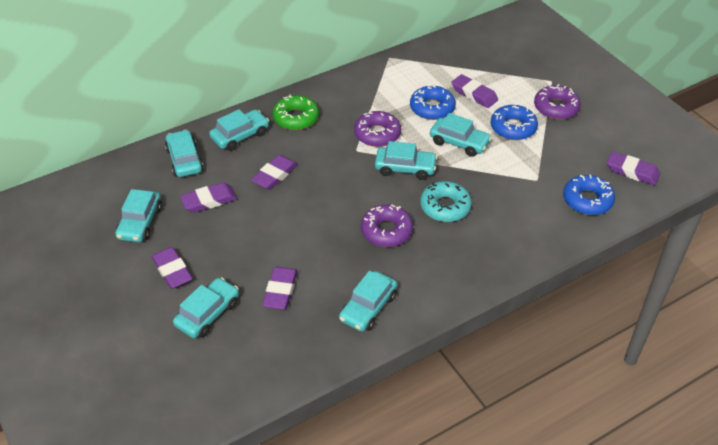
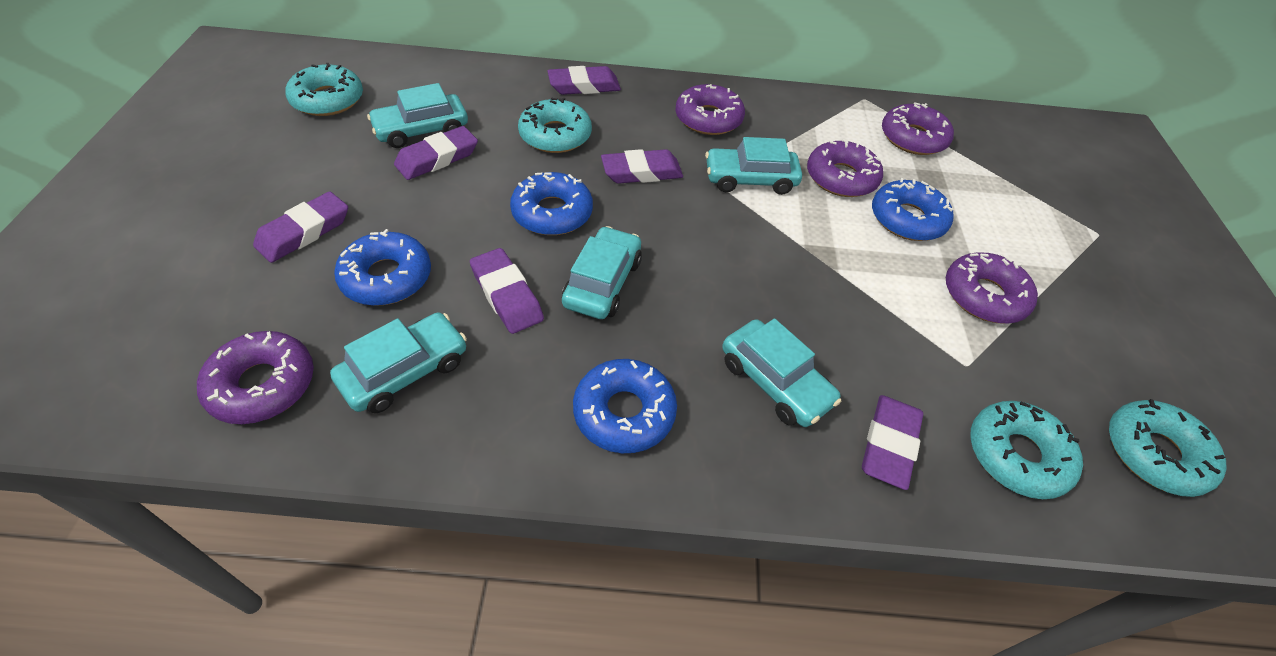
blue donut: [410,84,456,120] [491,105,538,140] [563,175,615,215] = 3 -> [334,229,431,306] [510,172,593,235] [573,359,677,453] [872,178,953,241] = 4
green donut: [273,94,319,130] = 1 -> none = 0
purple donut: [354,111,401,147] [361,204,413,247] [534,84,581,120] = 3 -> [197,331,314,424] [675,84,745,135] [807,139,883,197] [882,102,954,155] [946,252,1038,324] = 5
turquoise car: [115,189,162,242] [165,130,204,177] [173,277,239,338] [209,109,269,151] [339,271,397,332] [375,141,438,180] [430,113,492,157] = 7 -> [330,312,467,413] [367,83,468,148] [562,226,642,319] [705,137,802,195] [722,318,841,427] = 5
turquoise donut: [420,181,472,222] = 1 -> [285,63,363,116] [518,97,592,153] [970,401,1083,499] [1109,399,1227,497] = 4

